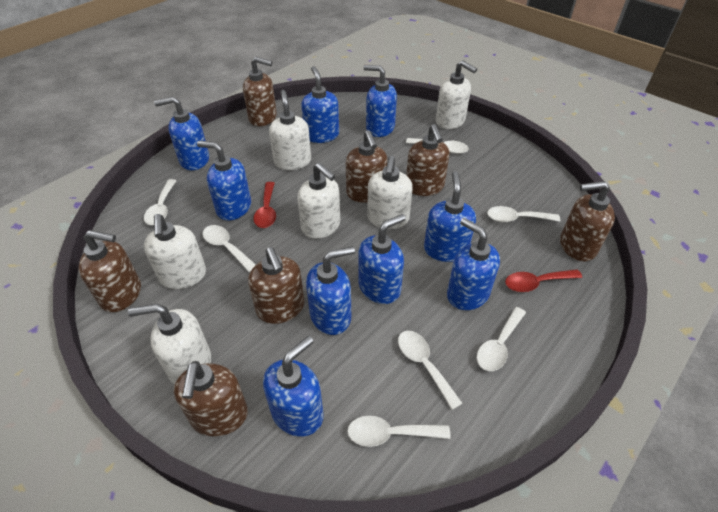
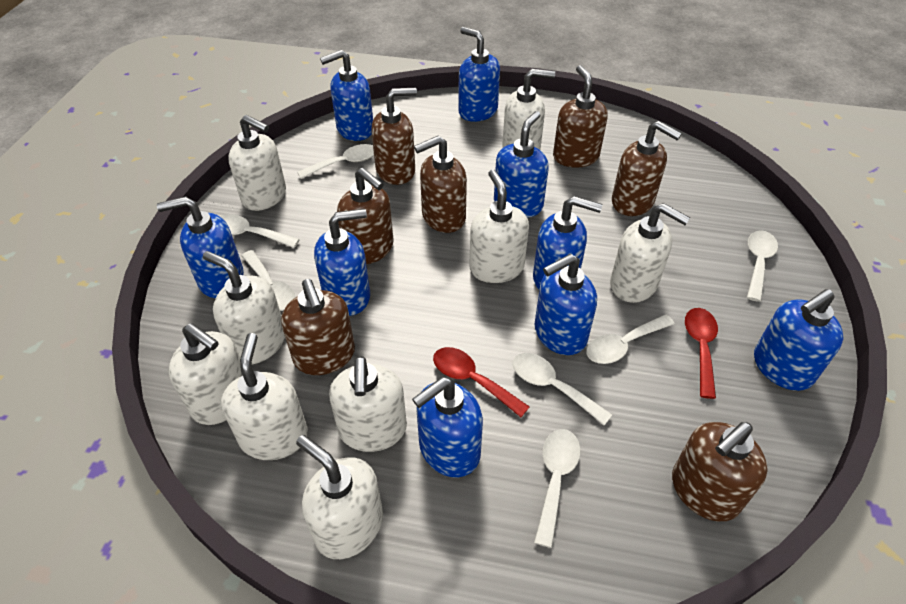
white soap dispenser: [128,304,211,384] [144,214,206,289] [269,90,311,170] [297,163,340,239] [367,156,413,229] [436,60,477,129] = 6 -> [169,323,243,425] [203,251,285,364] [221,333,308,460] [228,115,286,211] [296,435,383,559] [329,356,407,452] [469,169,529,283] [502,69,555,150] [610,203,690,303] = 9

